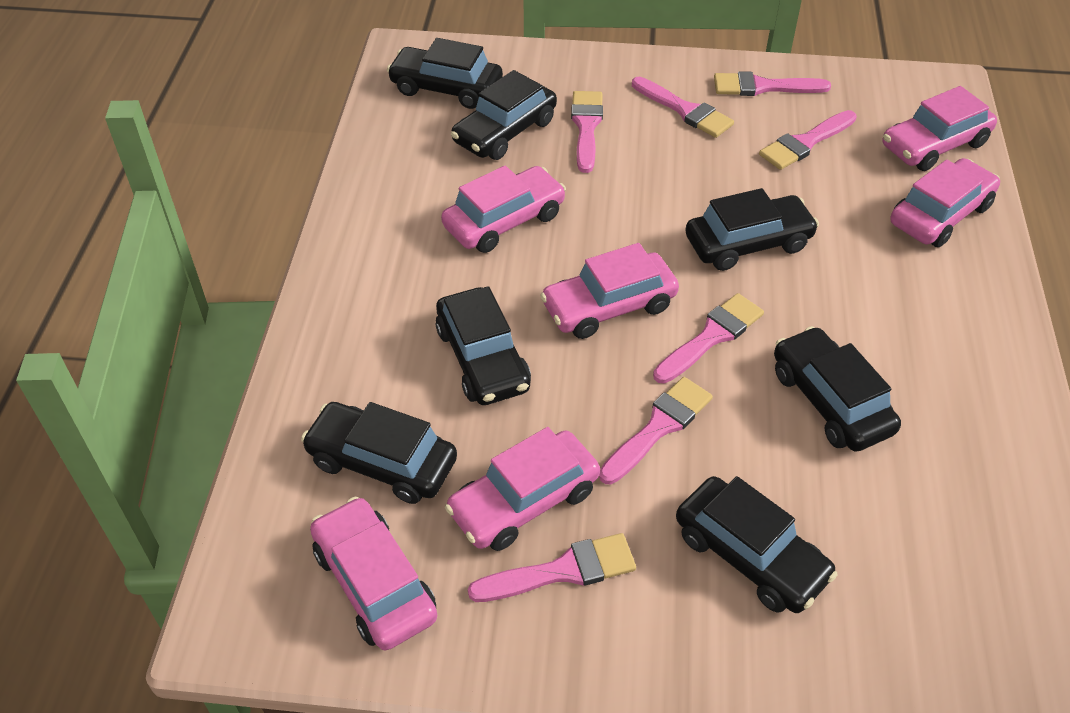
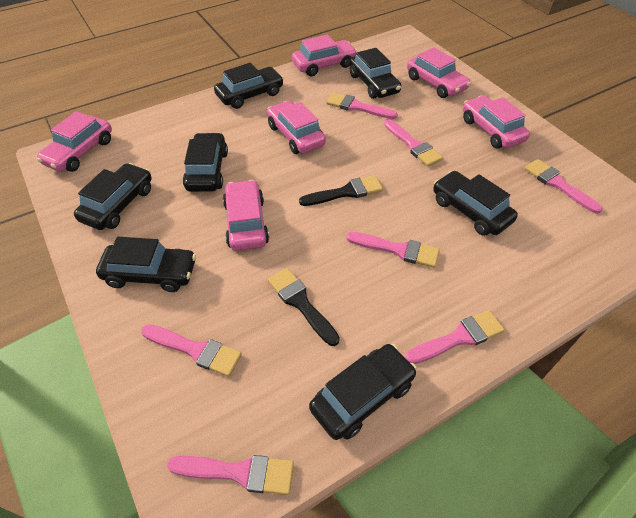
black brush: none = 0 -> [268,268,340,346] [299,175,383,206] = 2

